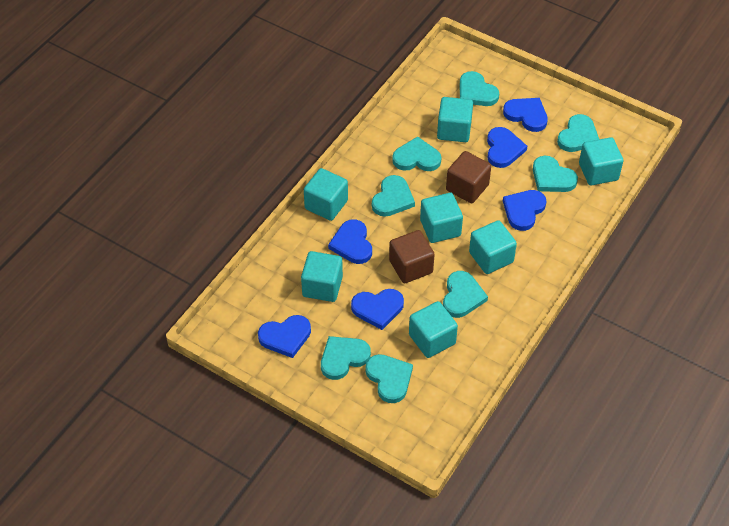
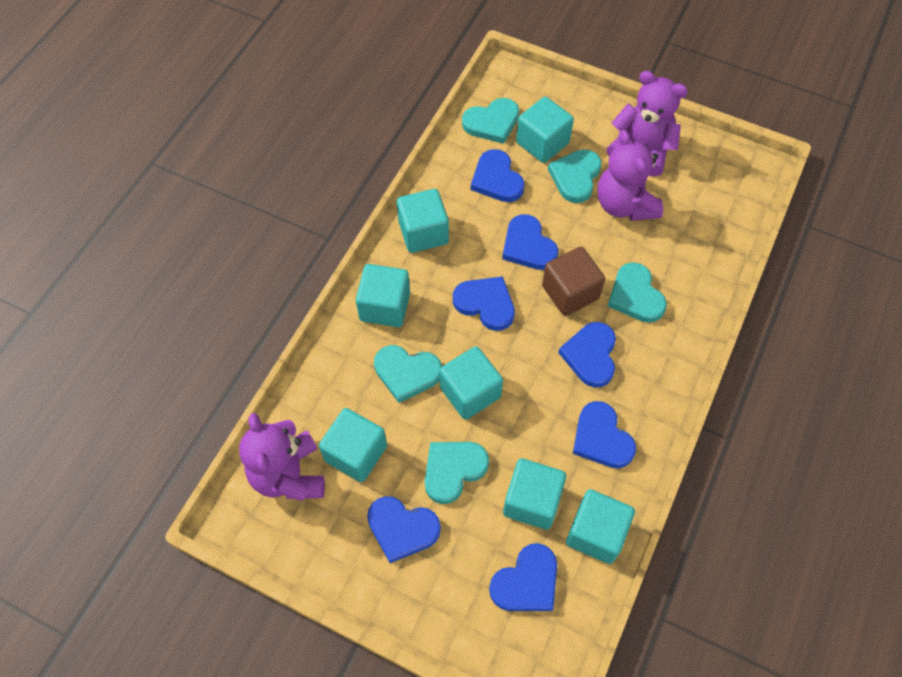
blue heart: [258,315,311,358] [328,219,372,264] [351,289,404,330] [487,127,527,168] [503,98,548,132] [503,190,547,231] = 6 -> [367,496,441,563] [453,276,515,331] [471,149,525,202] [489,543,557,611] [502,214,558,270] [558,322,616,388] [573,401,636,468] = 7
brown cube: [389,230,435,283] [446,151,491,203] = 2 -> [542,247,605,316] = 1
purple teddy bear: none = 0 -> [239,413,325,501] [597,130,663,221] [607,71,688,177] = 3
turquoise heart: [321,336,371,380] [365,354,413,403] [372,175,415,217] [392,136,442,171] [443,271,488,318] [460,71,499,106] [533,156,578,192] [557,114,599,152] = 8 -> [374,345,442,403] [425,442,489,504] [462,98,519,144] [548,149,602,203] [607,262,667,323] = 5

